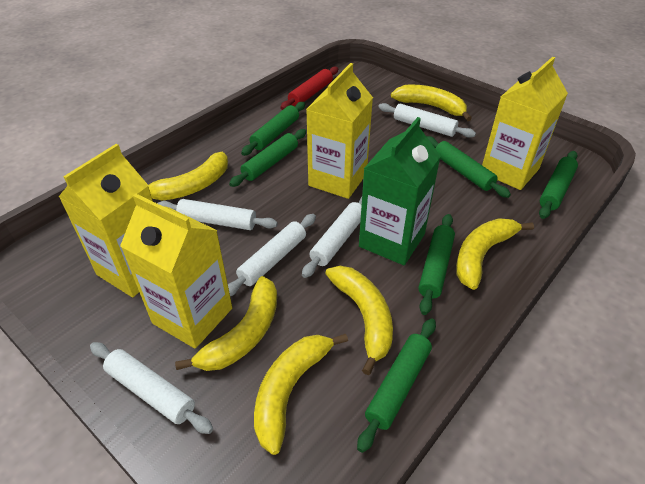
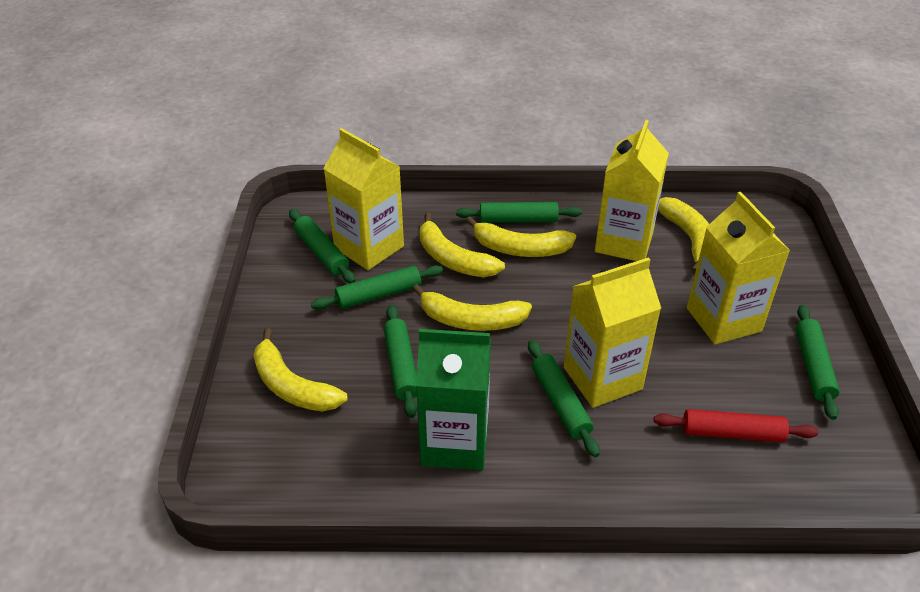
white rolling pin: [90,342,213,434] [157,199,278,230] [228,214,316,296] [302,197,362,278] [378,103,476,138] = 5 -> none = 0
yellow banana: [148,152,228,201] [175,276,277,371] [254,333,348,455] [325,266,393,375] [391,85,472,121] [456,218,534,290] = 6 -> [253,328,348,412] [413,284,532,331] [420,213,505,277] [466,216,576,257] [658,197,709,274] = 5

